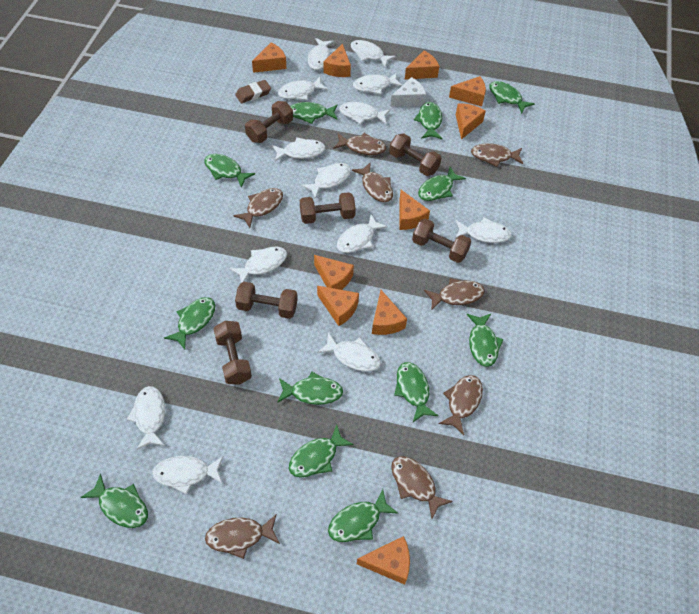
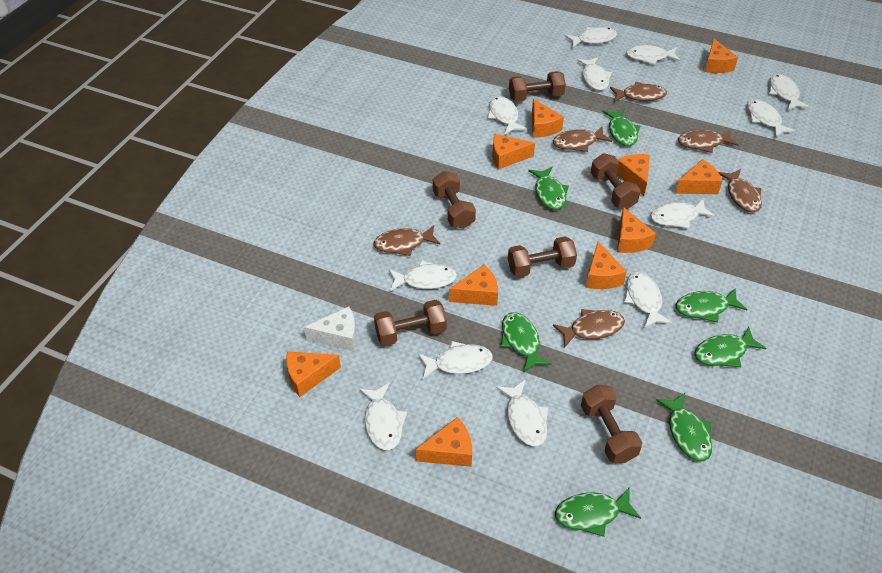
brown eraser: [235,80,271,103] = 1 -> none = 0
brown fish: [205,514,280,559] [233,188,283,228] [333,133,387,155] [352,162,393,202] [391,456,453,519] [424,278,485,311] [439,375,483,435] [471,143,523,167] = 8 -> [374,225,441,256] [553,127,612,152] [553,309,625,348] [610,82,667,102] [678,130,738,153] [718,169,762,212] = 6
green fish: [80,474,148,528] [164,297,215,349] [204,154,255,188] [277,372,343,405] [289,424,354,478] [290,102,338,124] [328,489,398,542] [394,362,438,422] [414,102,443,139] [418,167,466,201] [466,314,504,367] [489,81,535,114] = 12 -> [501,312,552,373] [528,167,569,210] [555,487,641,537] [602,109,640,146] [656,393,712,461] [675,288,747,323] [694,327,766,367] = 7
white fish: [127,386,165,450] [152,456,223,494] [229,247,287,283] [272,138,325,161] [278,77,328,100] [301,163,351,199] [308,38,334,70] [317,332,381,371] [337,214,387,253] [339,102,390,125] [351,40,396,67] [353,72,402,94] [455,218,512,243] = 13 -> [359,383,407,450] [389,260,457,291] [418,341,493,379] [488,96,527,134] [496,379,548,446] [565,27,617,47] [577,57,612,90] [624,272,672,328] [626,45,680,65] [650,199,715,229] [747,99,795,138] [769,74,809,110] = 12

